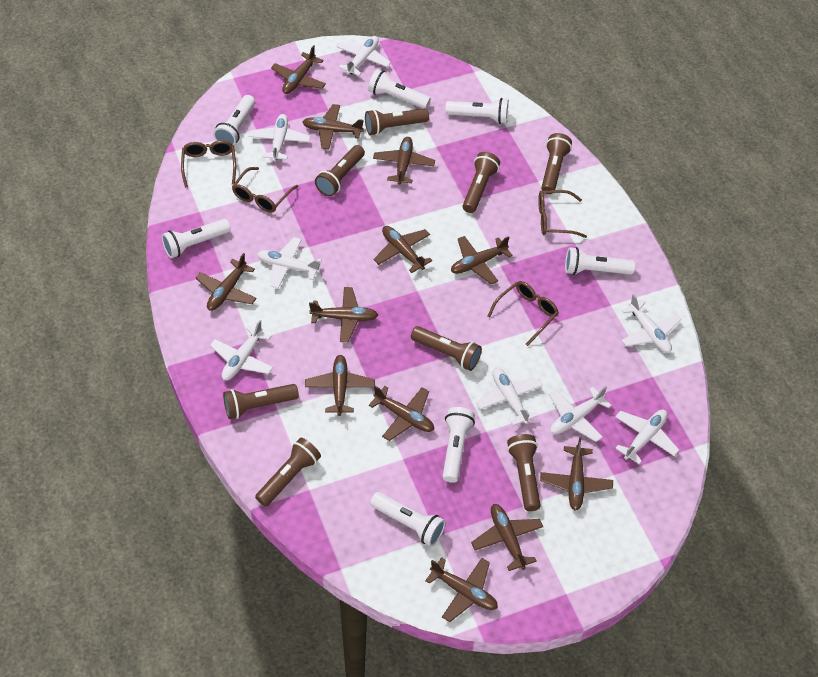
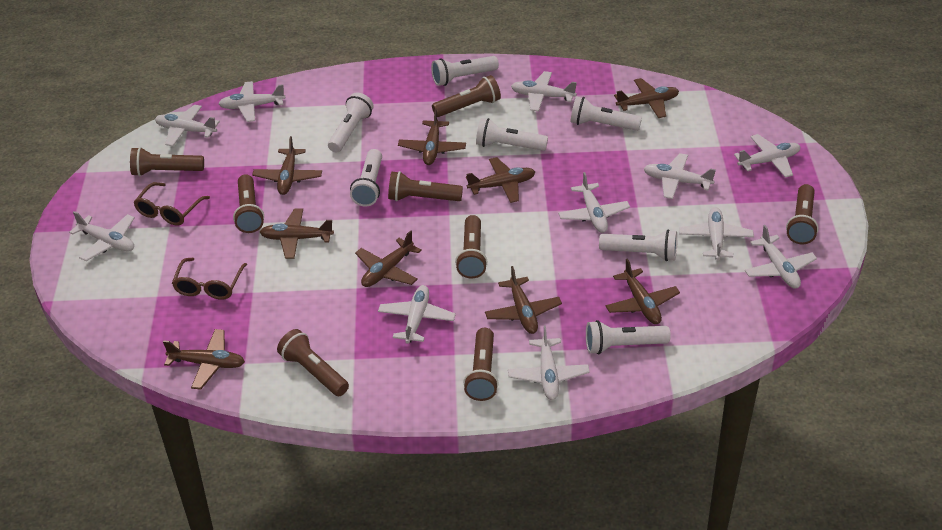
brown glasses: [181,140,236,188] [232,167,298,213] [488,281,559,346] [538,190,587,238] = 4 -> [133,182,210,226] [172,258,247,300] = 2
brown plane: [196,253,257,311] [271,45,326,94] [303,104,364,149] [305,355,375,416] [309,287,378,342] [369,386,434,441] [373,137,435,185] [374,226,432,273] [425,557,498,622] [451,236,513,285] [471,504,543,571] [540,437,613,511] = 12 -> [163,329,245,390] [252,136,322,195] [260,209,334,259] [355,231,422,287] [398,109,466,165] [466,157,535,203] [485,266,562,334] [605,258,680,324] [614,78,679,118] = 9
white plane: [210,320,273,380] [248,114,310,161] [257,237,322,289] [336,36,391,76] [476,367,543,426] [549,386,612,442] [615,410,679,464] [621,294,681,353] = 8 -> [69,211,134,261] [155,105,220,146] [219,81,285,122] [378,285,456,344] [508,325,590,400] [511,71,577,111] [558,172,630,233] [643,153,716,199] [679,207,754,260] [734,134,801,178] [745,225,817,289] = 11

